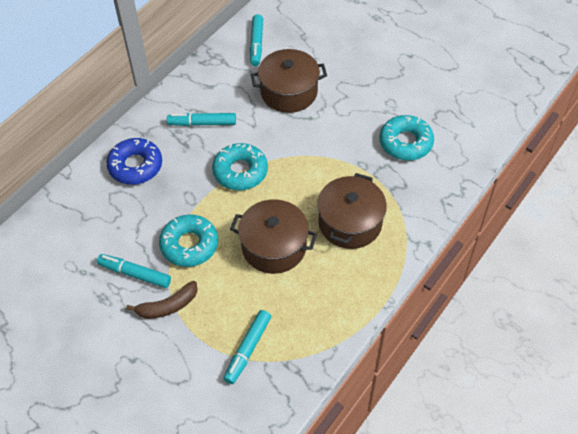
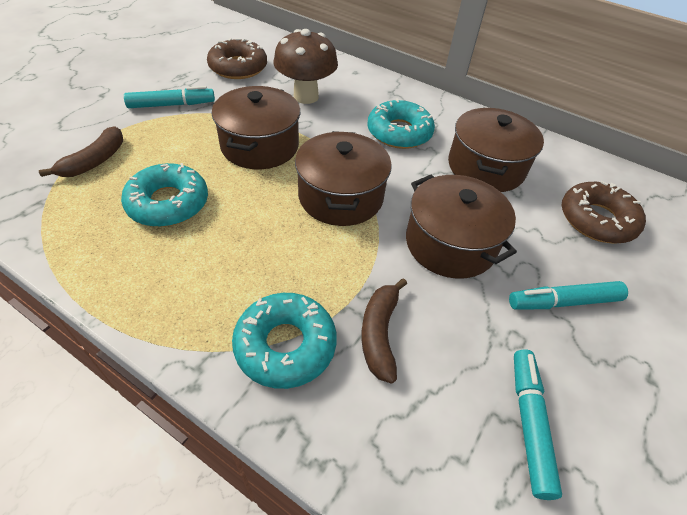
blue donut: [106,138,162,185] = 1 -> none = 0
brown banana: [126,281,198,319] = 1 -> [39,126,123,177] [361,278,407,383] = 2
brown donut: none = 0 -> [207,38,267,79] [562,181,646,243] = 2
brown mushroom: none = 0 -> [273,29,338,104] = 1
brown pot: [230,199,317,274] [251,49,327,113] [317,173,387,249] = 3 -> [212,86,300,169] [295,131,392,226] [406,175,517,279] [448,108,544,192] = 4
turquoise marker: [97,254,171,288] [167,113,236,126] [223,310,271,384] [250,14,263,66] = 4 -> [124,86,215,108] [509,281,628,310] [514,349,562,500] = 3

